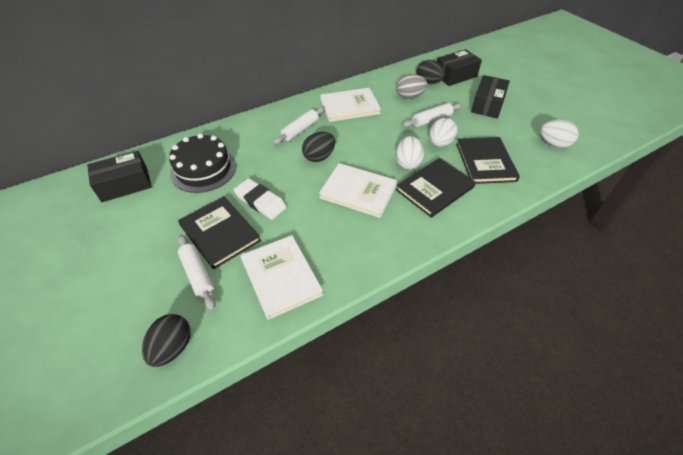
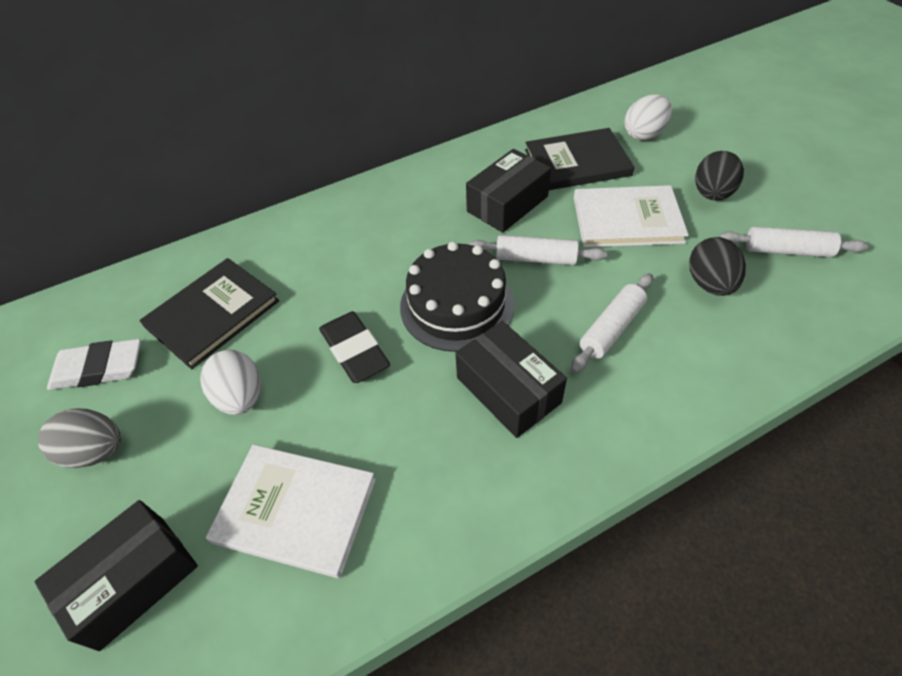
black book: [178,196,261,269] [396,158,476,218] [456,137,520,184] = 3 -> [139,258,279,369] [525,128,634,190] = 2
black egg: [142,314,190,367] [302,132,335,162] [416,60,445,84] = 3 -> [689,237,746,296] [695,151,744,201] = 2
black eraser: none = 0 -> [319,311,390,383] = 1
white book: [240,235,323,320] [319,163,397,218] [320,88,381,122] = 3 -> [206,444,376,578] [574,185,689,247] = 2
white egg: [396,136,424,169] [429,118,457,147] [540,120,579,148] = 3 -> [200,350,261,415] [624,94,672,140] = 2

